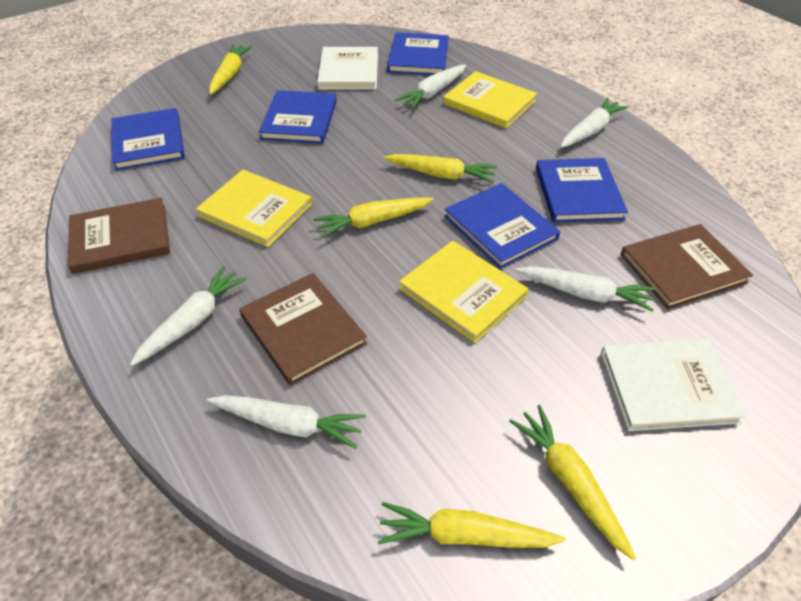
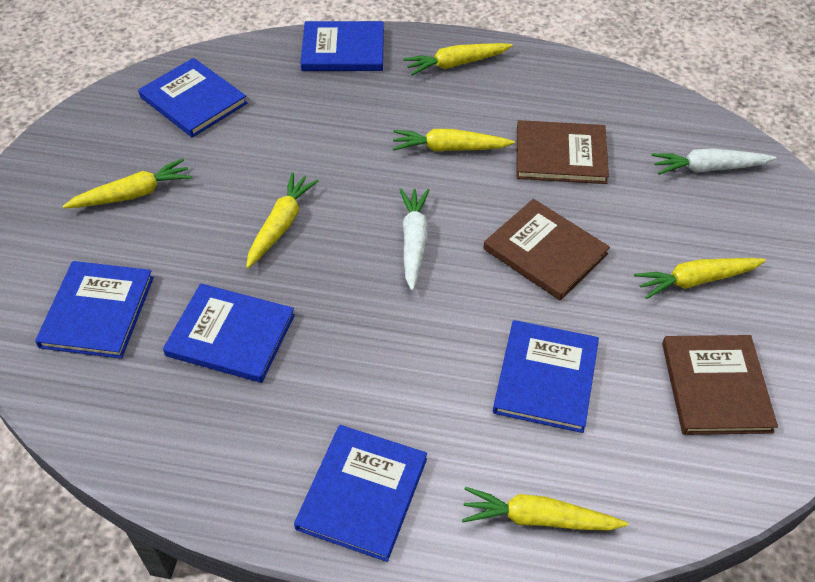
blue book: [111,108,185,171] [259,90,337,144] [387,32,449,75] [444,183,560,269] [536,158,628,223] = 5 -> [35,261,154,359] [138,58,247,138] [163,283,295,383] [294,425,427,562] [300,21,384,71] [493,320,599,433] = 6
white book: [317,47,378,90] [601,339,747,431] = 2 -> none = 0
white carrot: [130,266,247,366] [207,395,366,449] [395,64,466,109] [515,266,655,312] [560,98,628,148] = 5 -> [400,189,429,291] [651,148,776,175] = 2
yellow book: [196,170,312,247] [399,241,528,343] [443,71,537,128] = 3 -> none = 0
yellow carrot: [209,44,252,95] [313,197,434,238] [378,502,565,548] [383,154,497,183] [509,405,636,560] = 5 -> [63,159,192,208] [246,172,319,268] [393,129,515,152] [404,43,513,75] [462,487,628,531] [634,258,766,299] = 6

